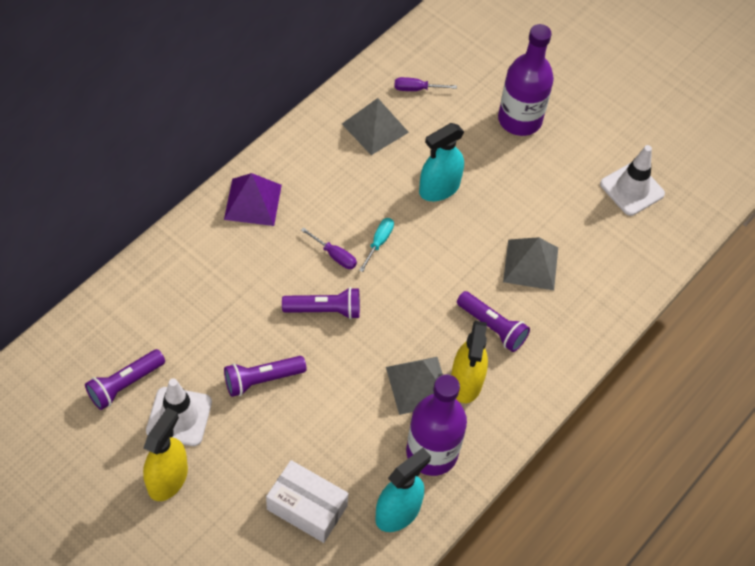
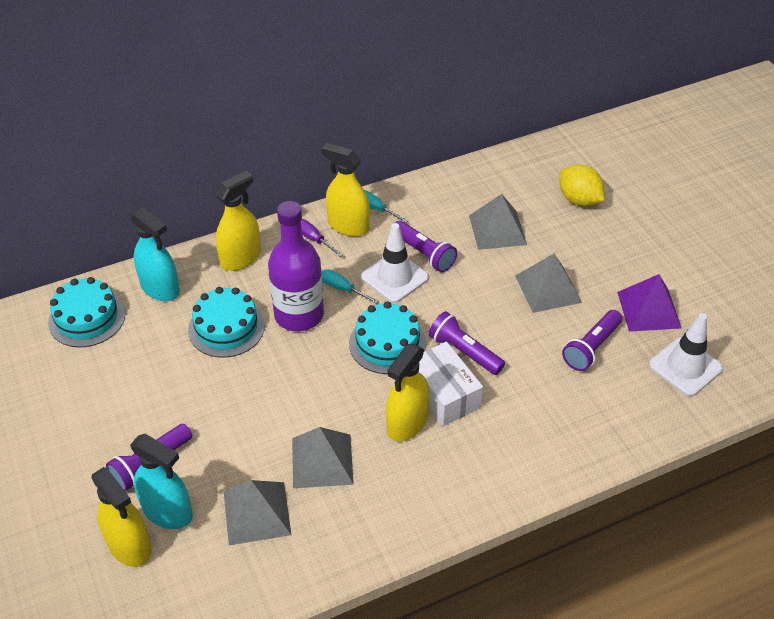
grey pyramid: [342,98,409,155] [386,357,443,415] [503,237,558,290] = 3 -> [224,480,291,545] [292,427,354,488] [469,194,527,250] [515,253,582,313] = 4
purple bottle: [406,374,467,476] [498,24,554,136] = 2 -> [268,201,324,331] = 1
purple screwdriver: [301,227,357,269] [394,77,457,91] = 2 -> [301,219,343,257] = 1
turquoise cake: none = 0 -> [48,277,126,347] [188,287,265,358] [349,301,426,374] = 3
turquoise screwdriver: [359,218,394,272] = 1 -> [322,269,379,304] [364,190,408,223] = 2
yellow lemon: none = 0 -> [559,165,605,206] = 1
yellow spray bottle: [143,408,188,501] [451,321,488,403] = 2 -> [91,467,152,567] [215,171,261,271] [321,143,370,237] [386,344,430,442] = 4

